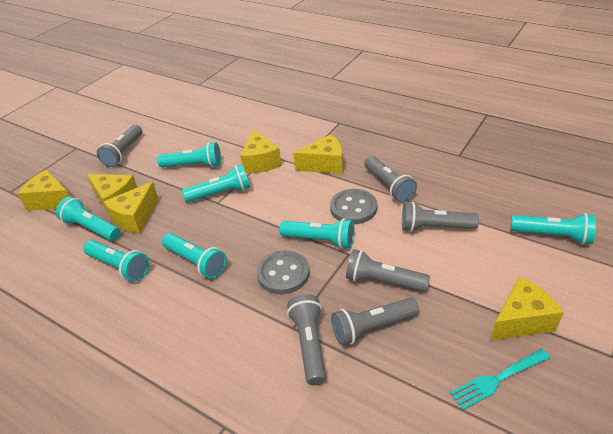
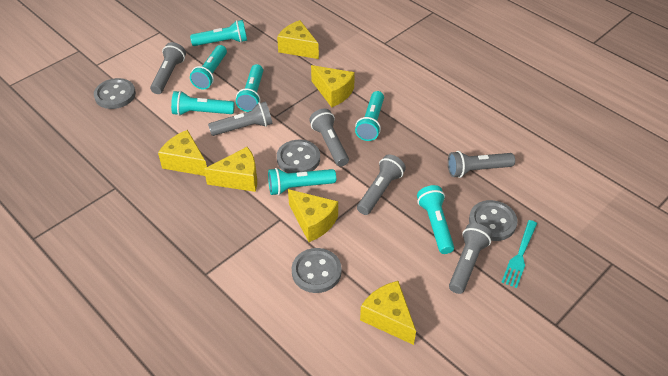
grey button: [257,250,310,294] [330,189,377,224] = 2 -> [94,78,136,109] [277,140,320,173] [292,248,342,293] [469,200,518,241] = 4

